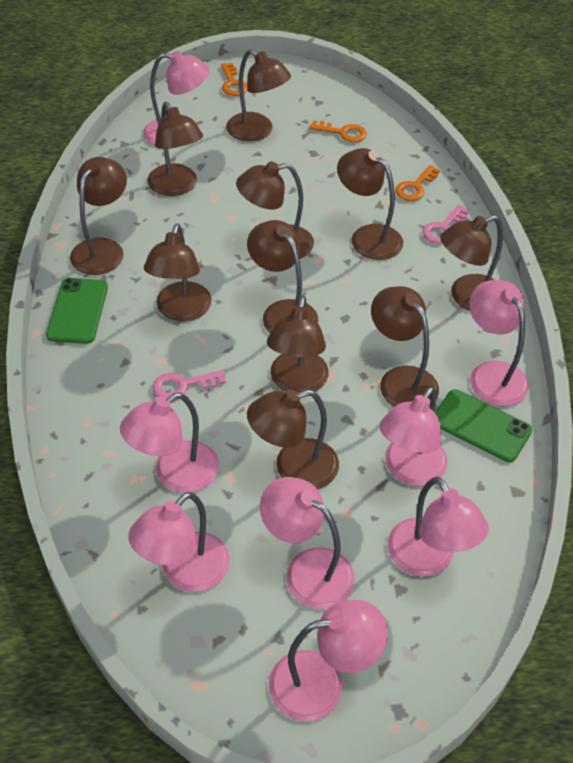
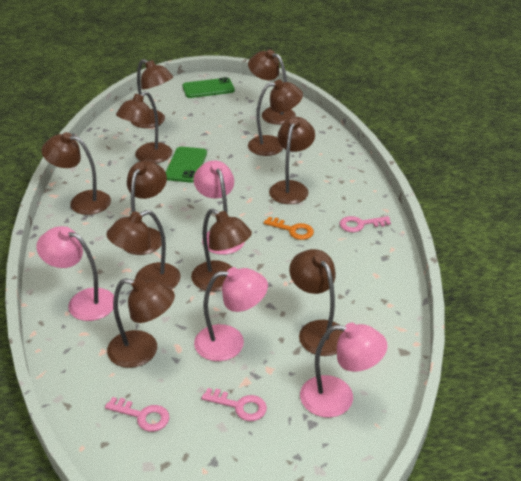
orange key: [221,63,247,96] [309,121,367,142] [395,165,440,201] = 3 -> [264,217,314,240] = 1
pink key: [152,370,226,400] [422,205,469,244] = 2 -> [105,397,170,432] [201,388,267,421] [340,216,391,232] = 3
pink lamp: [120,393,219,493] [128,492,230,592] [143,51,210,145] [260,477,355,609] [269,600,388,721] [379,386,448,486] [387,477,489,576] [469,280,529,406] = 8 -> [36,226,114,321] [194,160,245,255] [194,267,268,361] [300,323,388,418] = 4

